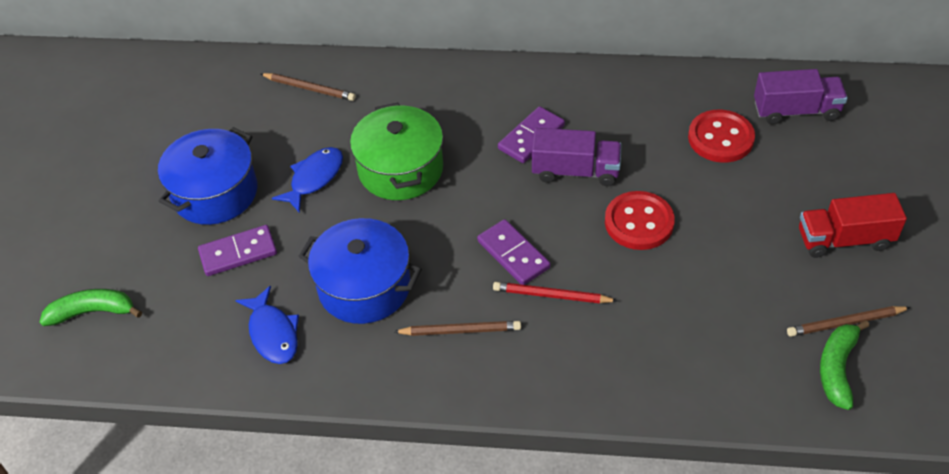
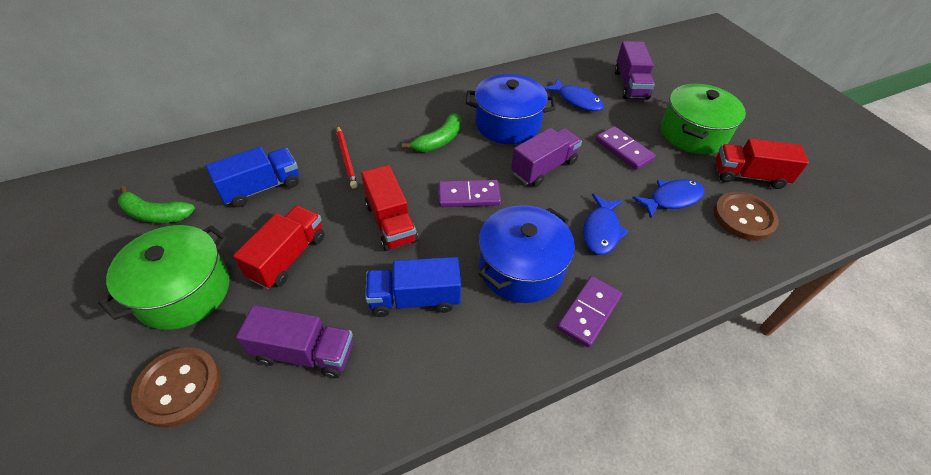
blue fish: [235,286,299,364] [272,147,343,213] = 2 -> [544,79,604,111] [583,194,629,255] [632,179,705,218] = 3
blue truck: none = 0 -> [206,147,299,207] [365,257,461,317] = 2
brown button: none = 0 -> [131,347,220,427] [713,192,779,241] = 2
brown pencil: [261,73,355,101] [394,321,521,336] [787,306,911,337] = 3 -> none = 0
green pot: [350,102,443,200] = 1 -> [98,225,230,330] [661,84,746,155] = 2
purple truck: [532,128,622,186] [754,69,848,125] = 2 -> [236,305,353,378] [511,128,582,186] [615,41,655,100] = 3
red button: [605,191,675,250] [688,110,755,163] = 2 -> none = 0
red truck: [799,193,907,258] = 1 -> [233,205,325,289] [361,165,418,251] [716,138,809,189] = 3

